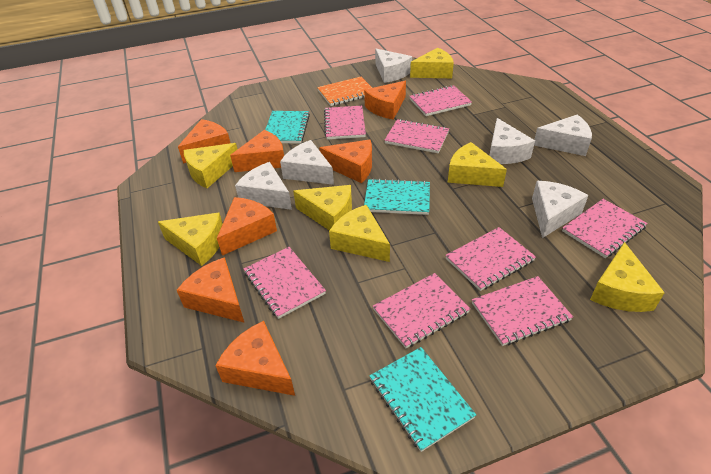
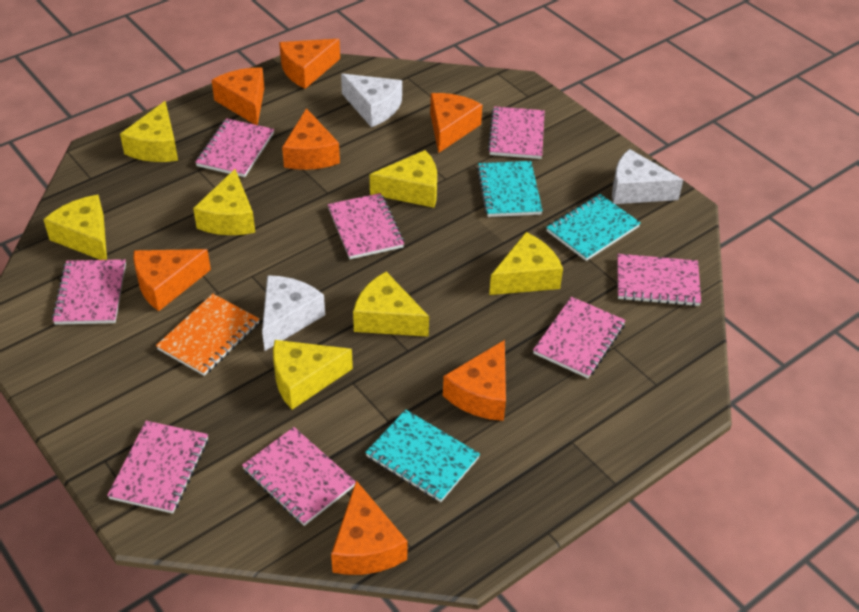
white cheese: [235,162,292,210] [280,140,334,185] [375,49,412,83] [489,118,535,164] [532,181,588,238] [534,115,592,156] = 6 -> [262,275,325,351] [341,73,402,127] [612,149,683,204] = 3

